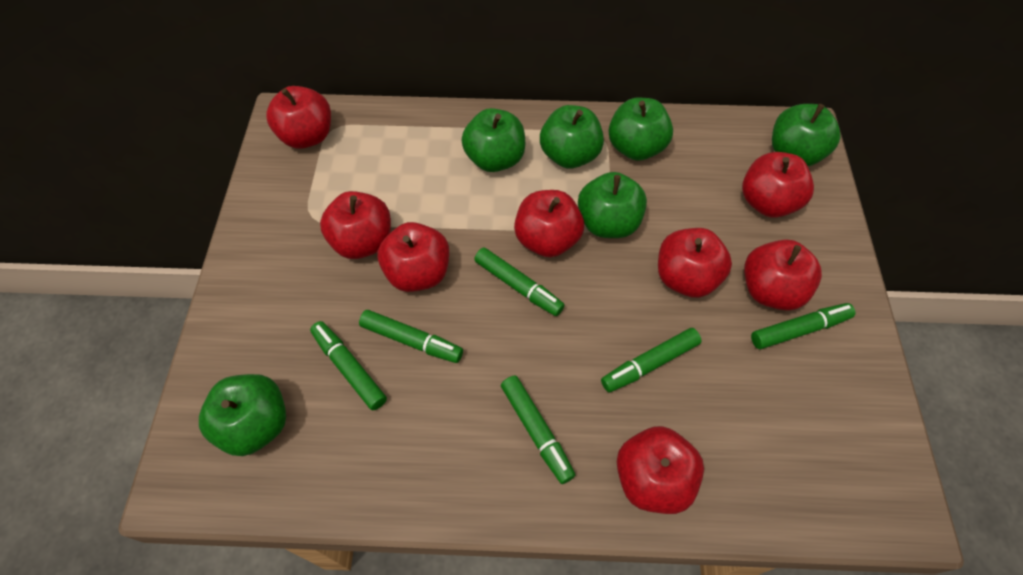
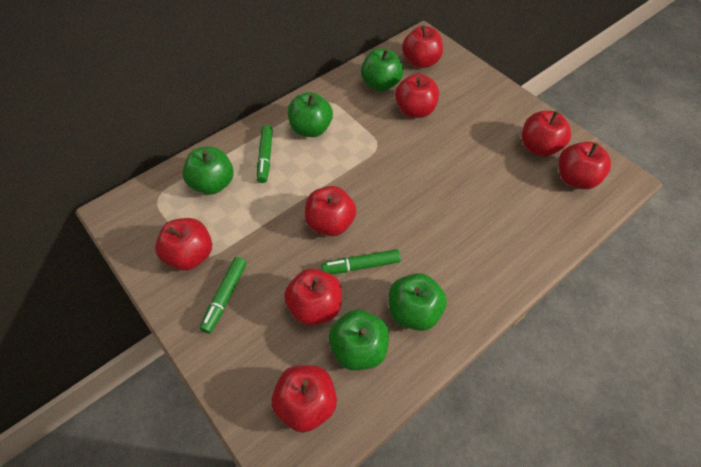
green apple: [199,374,286,456] [461,108,525,172] [540,105,604,169] [578,172,647,238] [608,98,673,161] [772,104,840,166] = 6 -> [183,147,234,195] [288,92,333,137] [329,309,389,370] [361,48,403,92] [389,273,447,331] = 5
green marker: [310,321,387,410] [359,310,463,363] [474,247,565,316] [501,375,575,484] [601,328,702,392] [751,303,855,349] = 6 -> [199,257,247,333] [257,125,273,183] [322,249,401,274] = 3

